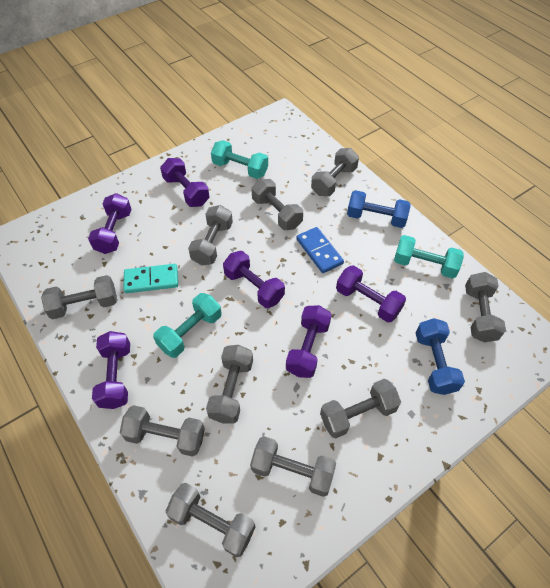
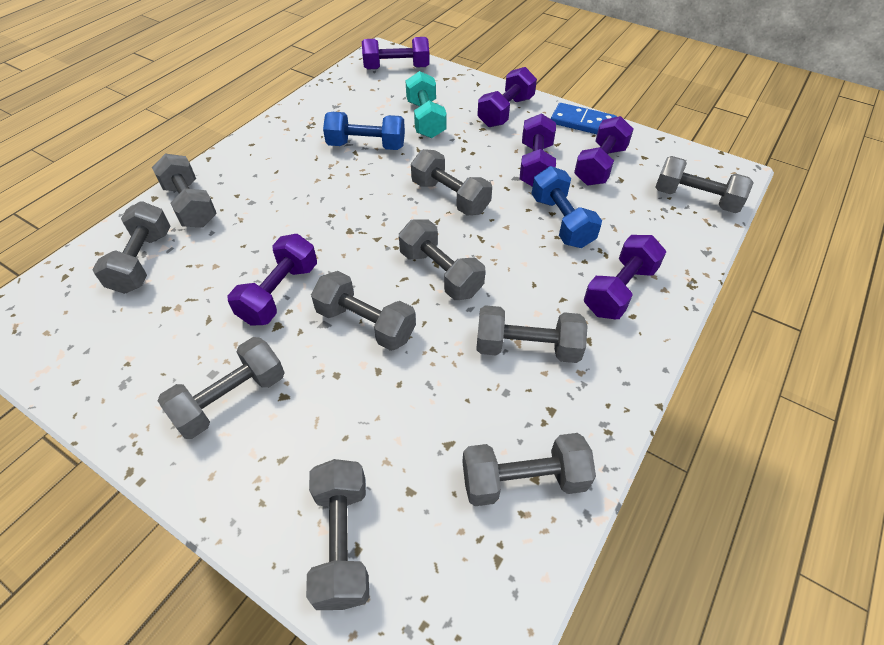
turquoise domino: [123,264,178,293] = 1 -> none = 0
turquoise dumbbell: [153,293,222,358] [211,140,268,179] [394,235,464,278] = 3 -> [405,71,447,138] = 1

